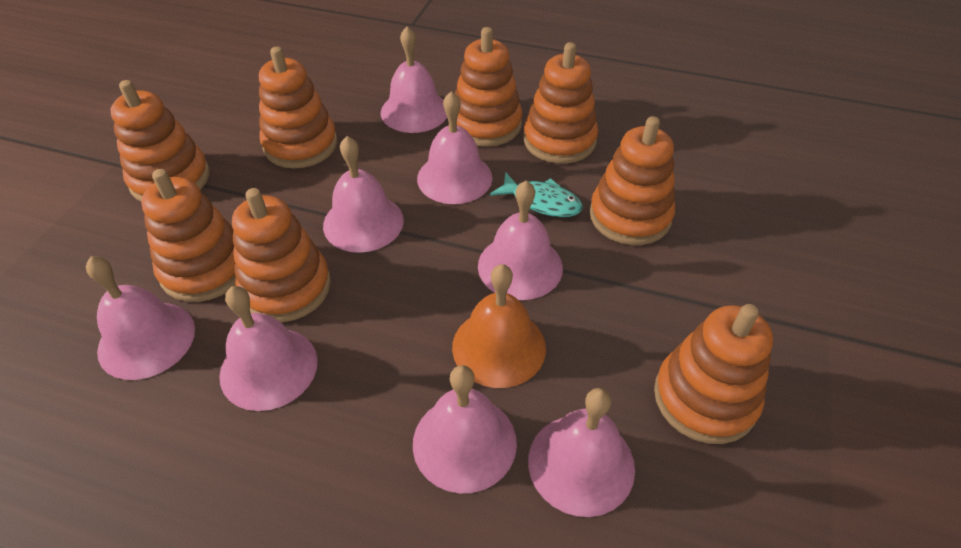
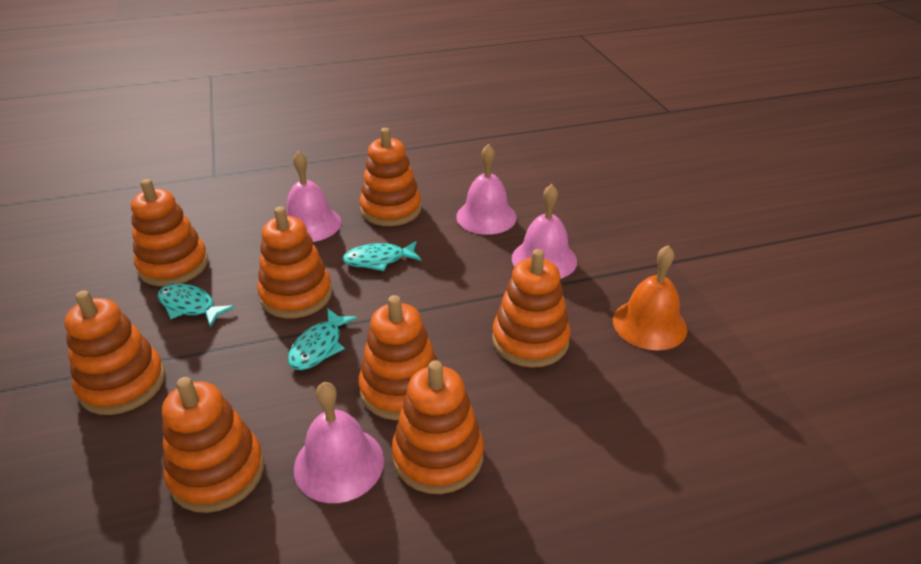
pink bell: [86,256,195,380] [219,286,318,411] [323,136,404,253] [381,26,447,133] [413,365,517,493] [417,91,492,204] [478,180,563,300] [528,388,635,517] = 8 -> [286,151,341,242] [294,382,384,503] [456,144,517,235] [512,184,577,279] = 4
turquoise fish: [490,172,583,217] = 1 -> [157,283,235,327] [288,308,357,370] [343,241,421,271] = 3

